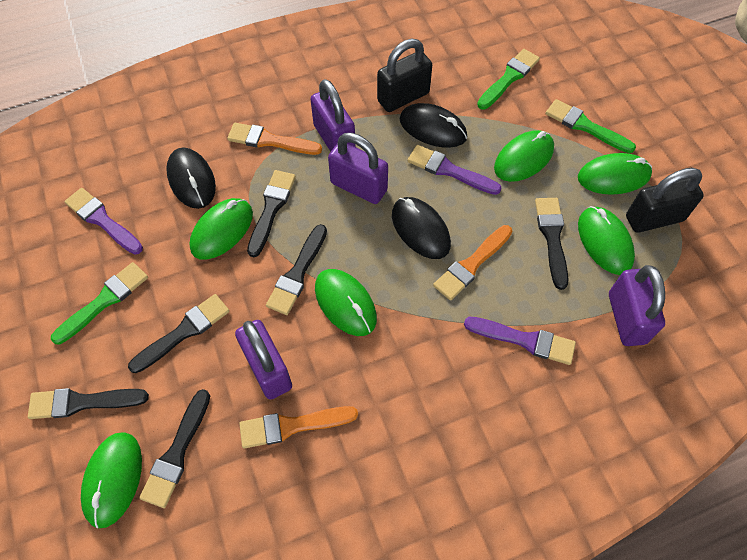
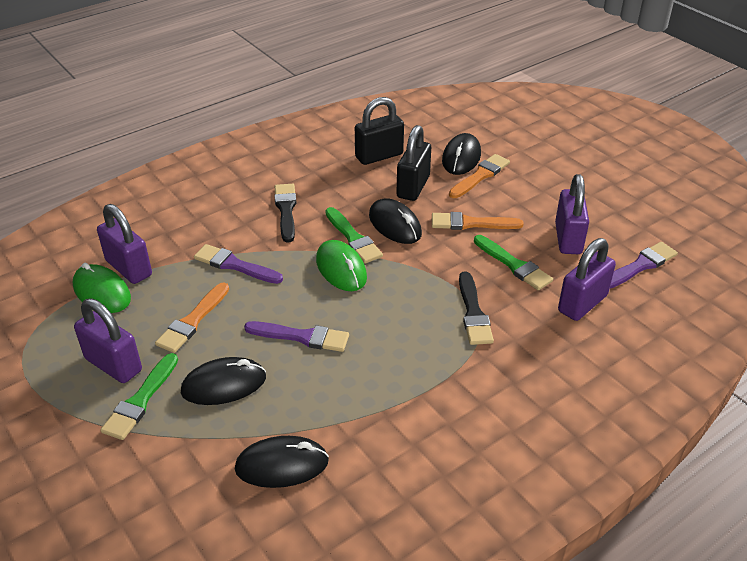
black brush: [28,388,149,419] [128,294,230,373] [139,389,210,508] [247,170,296,257] [266,224,327,315] [535,198,568,290] = 6 -> [274,184,297,243] [459,271,494,345] = 2
black mouse: [166,148,216,209] [392,197,451,259] [400,103,467,148] = 3 -> [181,357,266,405] [235,436,329,488] [369,198,422,244] [442,133,481,175] = 4
green mouse: [81,432,142,528] [189,198,253,260] [315,269,377,336] [494,130,554,182] [578,153,652,195] [578,206,635,275] = 6 -> [73,263,131,313] [316,240,367,291] = 2

